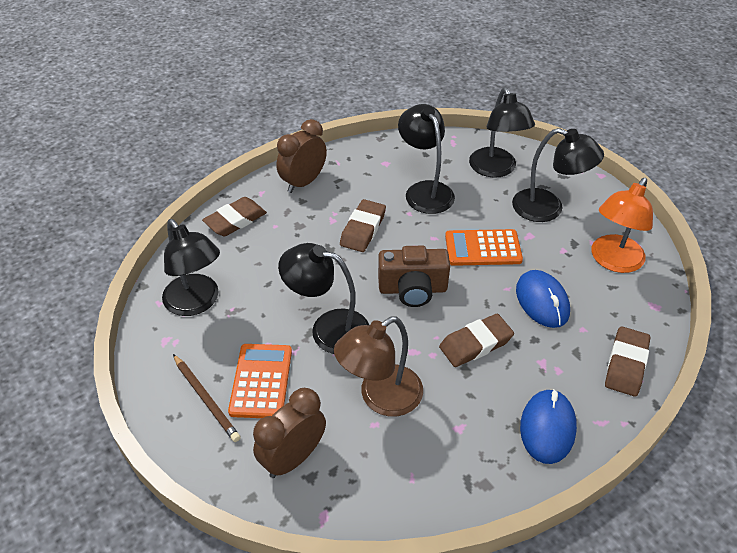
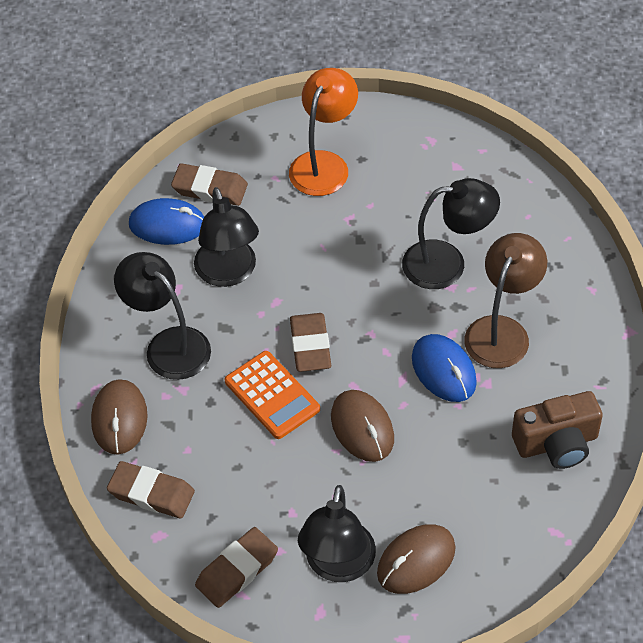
black lamp: [162,219,220,316] [278,243,369,354] [398,104,455,214] [469,87,535,178] [512,128,604,222] = 5 -> [114,252,211,380] [194,187,259,287] [298,485,376,582] [402,178,500,289] = 4
brown clock: [253,388,326,478] [276,119,327,193] = 2 -> none = 0
brown mouse: none = 0 -> [91,379,148,455] [331,390,394,462] [377,524,456,594] = 3
brown pencil: [173,354,241,442] = 1 -> none = 0
orange calculator: [228,344,292,418] [445,229,523,266] = 2 -> [224,351,320,439] = 1

